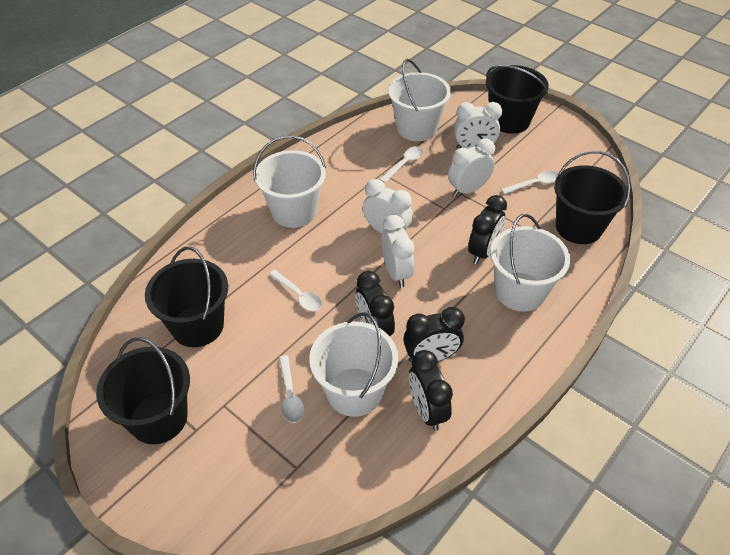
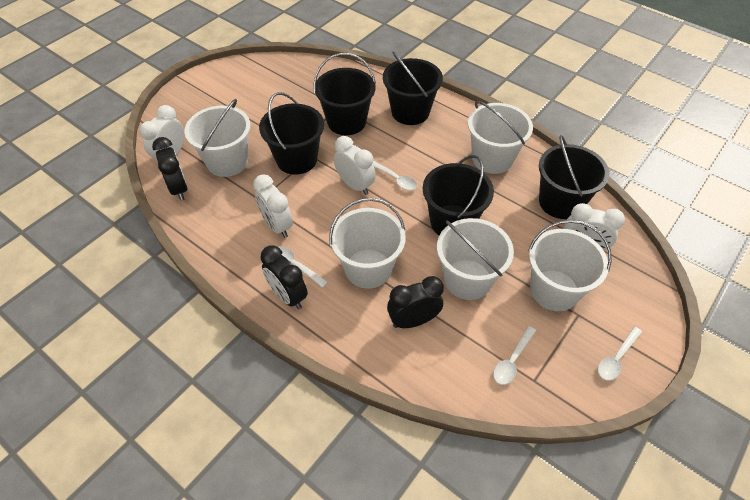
black bucket: [96,337,190,444] [145,247,228,347] [486,65,549,134] [554,151,631,244] = 4 -> [259,92,324,175] [314,53,376,135] [383,51,443,125] [423,155,494,235] [539,135,609,219] = 5
black clock: [356,271,395,336] [403,307,465,363] [409,350,453,431] [468,195,507,264] = 4 -> [152,137,188,201] [260,245,308,309] [387,276,444,328] = 3
white bucket: [253,135,326,228] [310,312,398,417] [388,59,451,141] [490,214,570,312] = 4 -> [185,99,251,177] [329,198,405,289] [437,218,514,300] [468,101,533,174] [528,220,612,311] = 5

